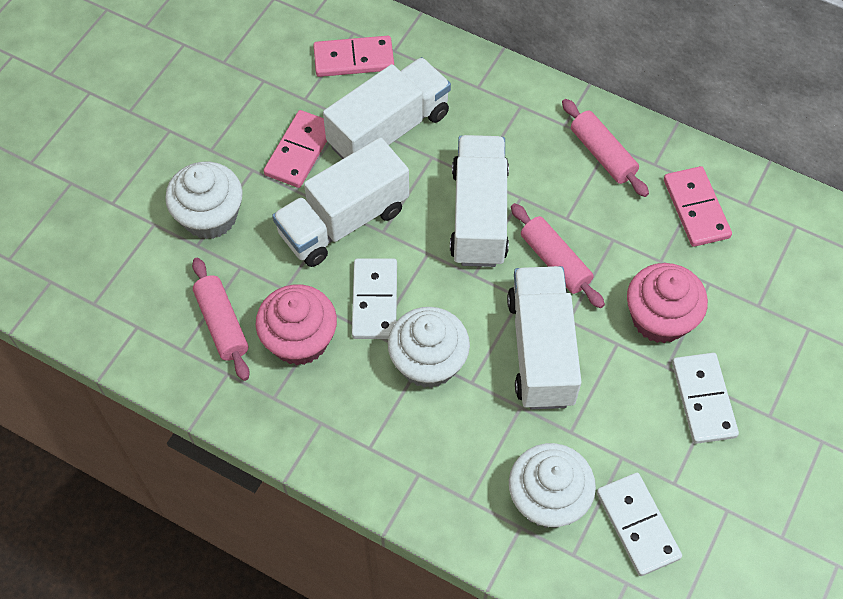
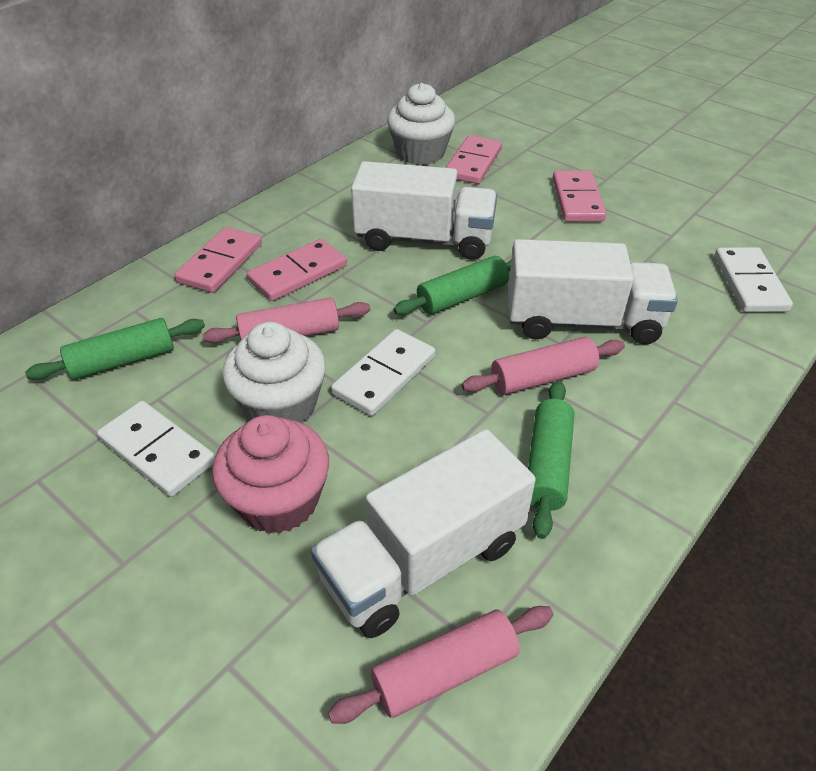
green rolling pin: none = 0 -> [25,318,205,380] [393,256,511,315] [528,380,575,539] = 3
pink cupcake: [255,284,337,365] [627,263,708,343] = 2 -> [212,415,329,534] = 1
pink domino: [264,110,327,188] [313,36,394,77] [664,166,732,247] = 3 -> [174,227,262,293] [247,239,347,301] [445,135,502,184] [553,171,606,222] = 4
white cupcake: [165,162,243,239] [388,307,470,388] [509,443,596,528] = 3 -> [222,322,326,423] [387,83,455,165] = 2
white truck: [272,137,409,267] [323,57,451,159] [450,135,509,267] [507,266,582,410] = 4 -> [311,429,536,638] [351,161,497,260] [508,239,678,344] = 3

